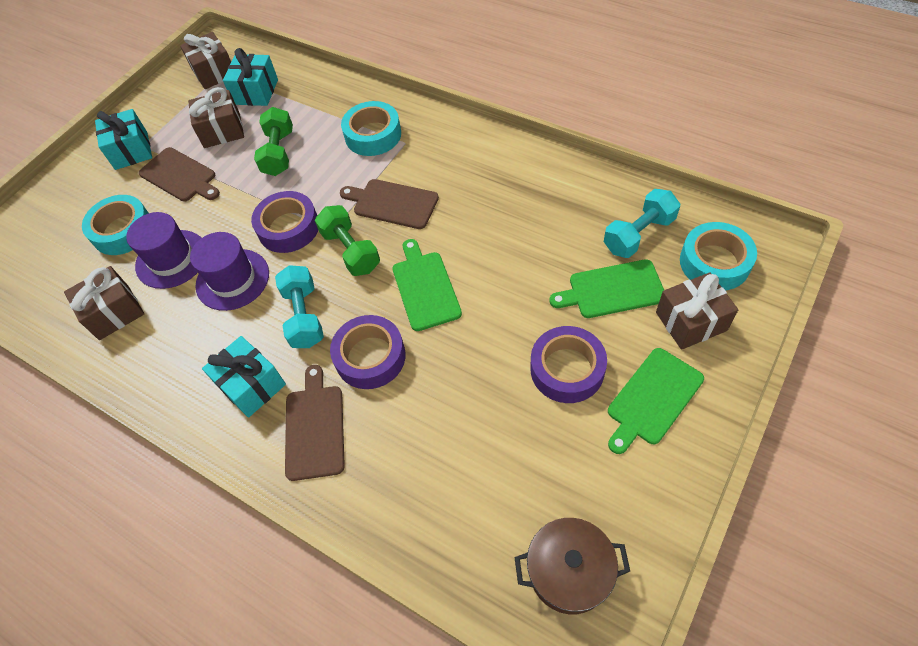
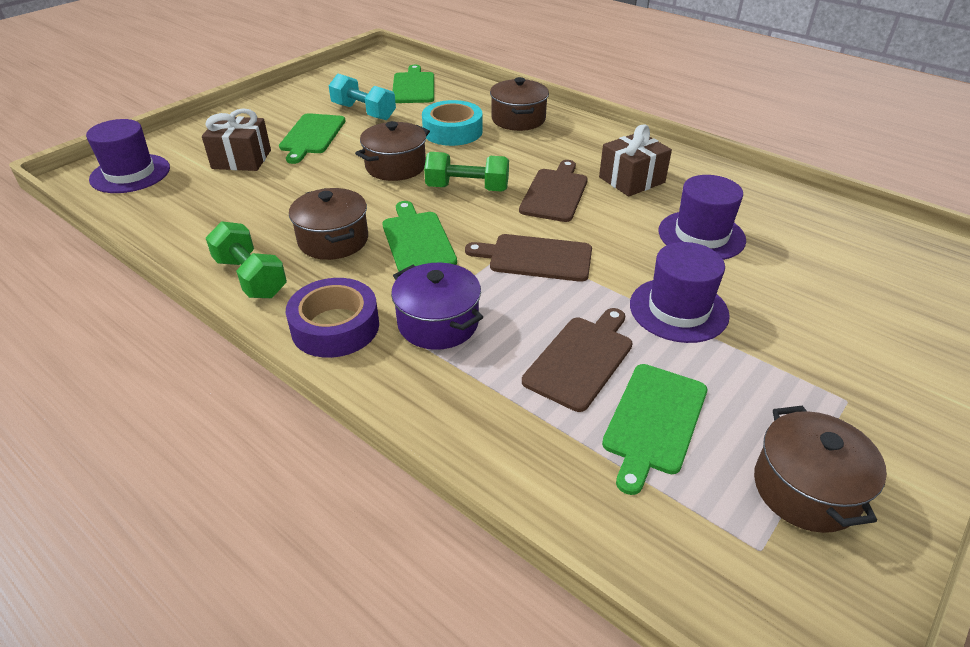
brown gift: [64,266,144,340] [180,32,231,89] [188,87,244,148] [656,272,738,350] = 4 -> [202,108,271,171] [599,124,672,196] = 2
brown pot: [514,518,630,614] = 1 -> [289,188,368,260] [355,121,430,181] [490,77,549,131] [754,405,887,533] = 4
green cutting board: [392,239,462,331] [550,259,664,318] [608,348,704,454] = 3 -> [279,113,345,164] [382,201,457,272] [392,65,434,103] [602,364,707,495] = 4
purple hat: [126,212,201,289] [190,232,269,311] = 2 -> [86,119,170,193] [630,242,730,343] [659,175,746,260] = 3
purple pot: none = 0 -> [391,263,483,350] = 1
purple tape: [251,191,318,253] [330,315,406,389] [530,326,607,403] = 3 -> [286,278,379,358] = 1
turquoise dumbbell: [275,265,324,348] [604,189,680,258] = 2 -> [329,74,396,120] = 1
turquoise gift: [95,109,152,170] [202,336,286,418] [223,48,278,106] = 3 -> none = 0
turquoise tape: [82,195,149,255] [341,101,401,156] [680,222,757,290] = 3 -> [422,100,483,146] = 1

